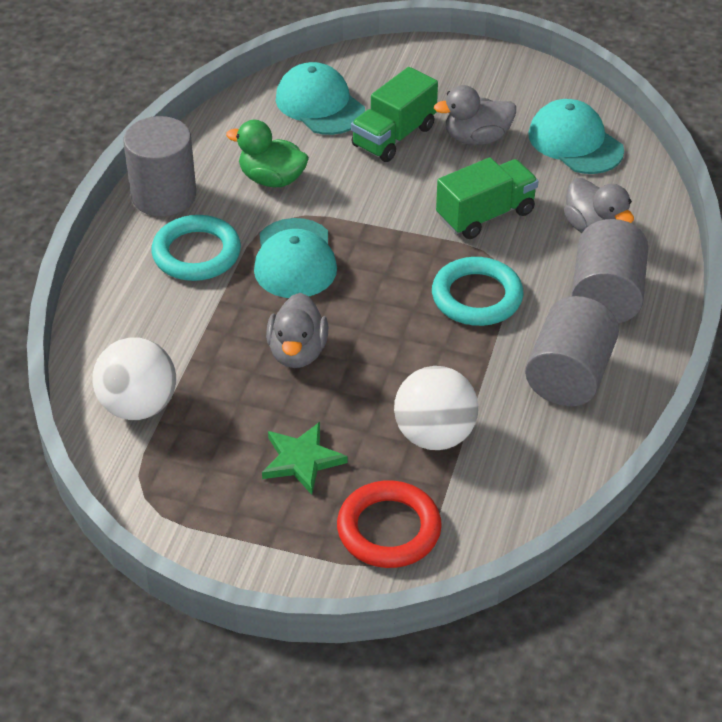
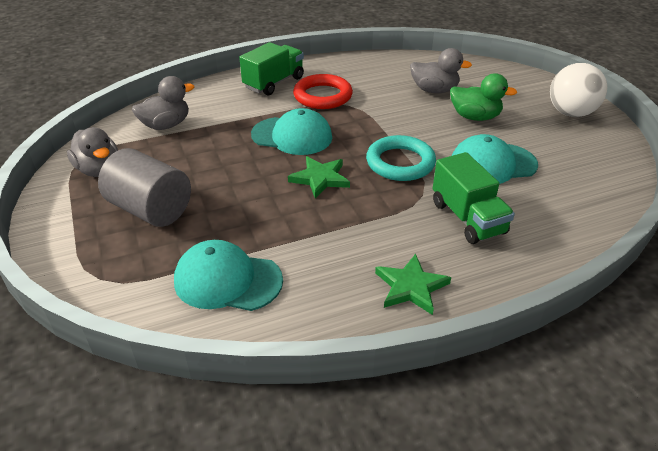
green star: [262,422,348,495] = 1 -> [288,156,350,199] [375,254,451,315] = 2
grey cylinder: [123,116,196,216] [525,296,619,406] [571,219,648,323] = 3 -> [98,148,191,227] = 1
turquoise ring: [151,215,241,281] [432,257,523,326] = 2 -> [366,135,436,181] = 1
white ball: [92,337,176,420] [394,366,478,450] = 2 -> [550,63,607,117] = 1

